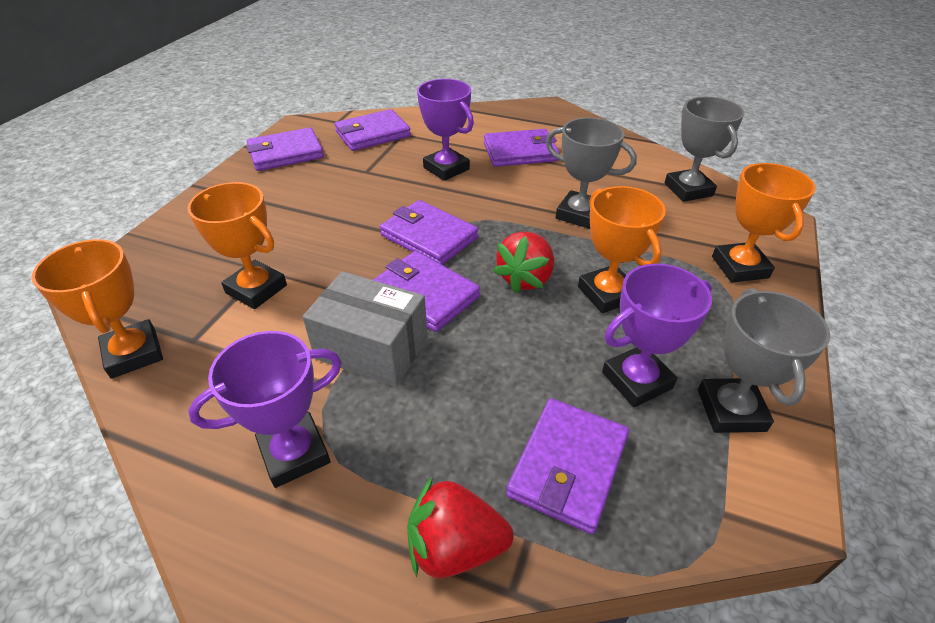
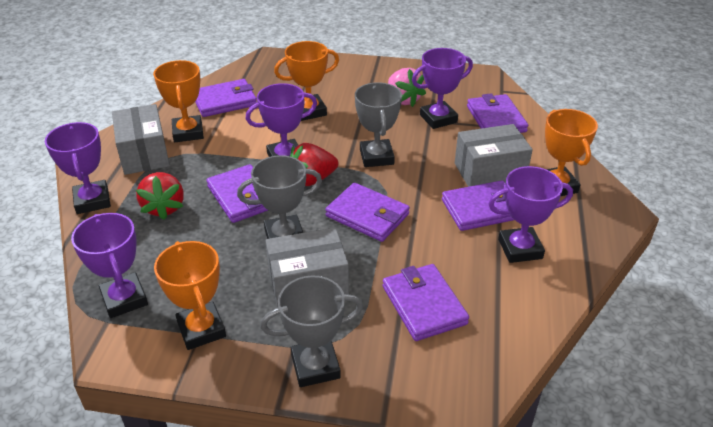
grey box: [302,271,428,387] = 1 -> [112,104,170,175] [265,227,349,308] [455,124,533,187] = 3
pink strawberry: none = 0 -> [388,68,426,107] = 1
purple trophy: [188,331,342,488] [417,79,474,181] [602,263,712,407] = 3 -> [45,122,111,214] [71,213,148,318] [246,83,317,157] [412,48,473,129] [488,166,573,263] = 5

